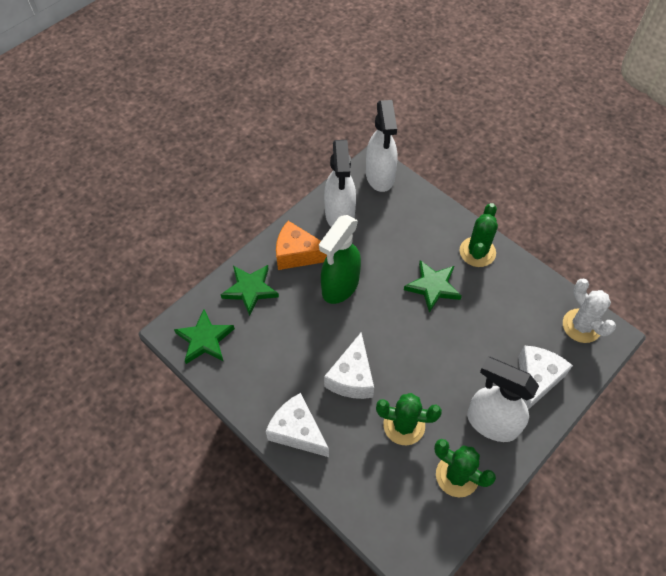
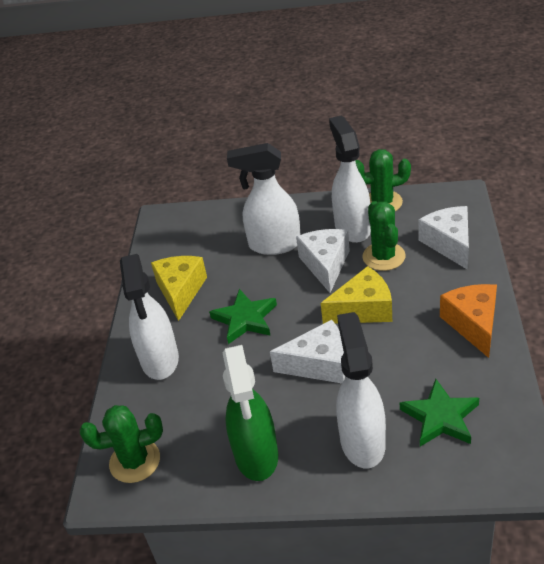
green star: [174,309,235,364] [221,265,279,316] [404,260,462,313] = 3 -> [209,289,277,344] [400,379,479,446] = 2
white cactus: [563,279,616,343] = 1 -> none = 0
white spray bottle: [324,140,356,227] [366,100,398,192] [467,357,539,442] = 3 -> [120,254,179,380] [227,143,301,255] [329,115,371,243] [336,312,386,468] = 4
yellow cheese: none = 0 -> [151,256,207,321] [321,266,392,324] = 2

